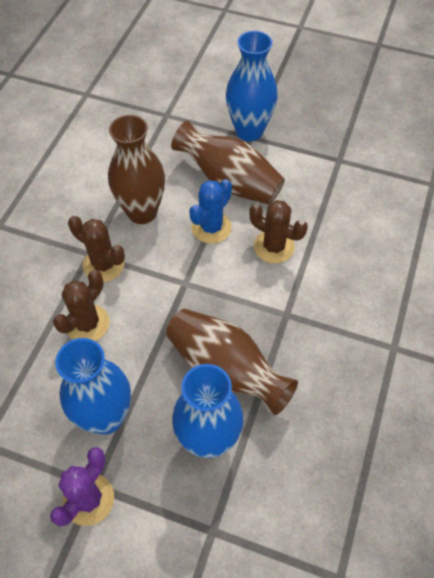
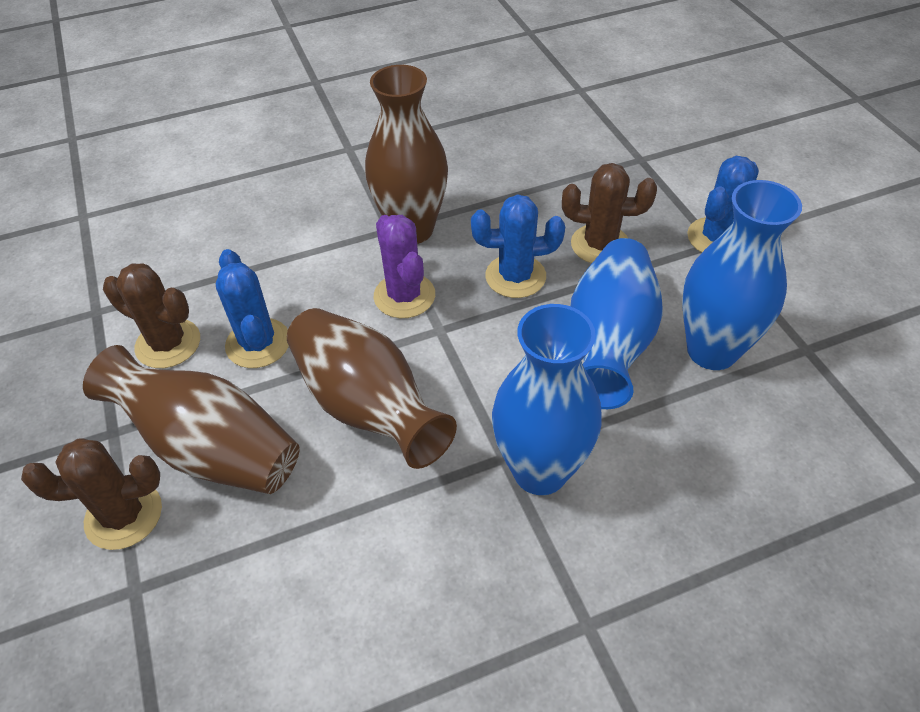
blue cactus: [189,179,232,244] = 1 -> [216,249,289,368] [471,194,565,298] [687,156,759,253] = 3

